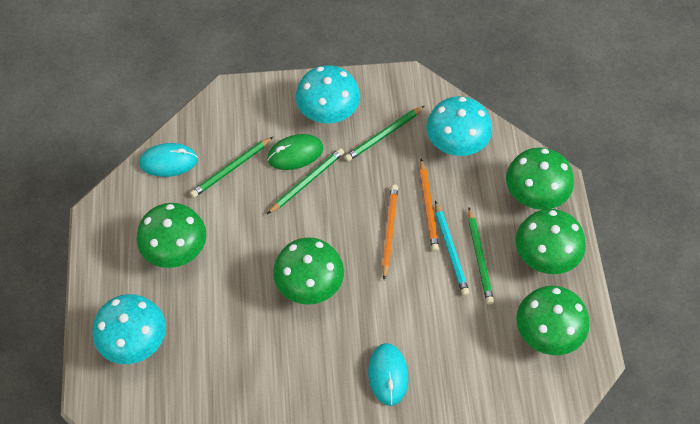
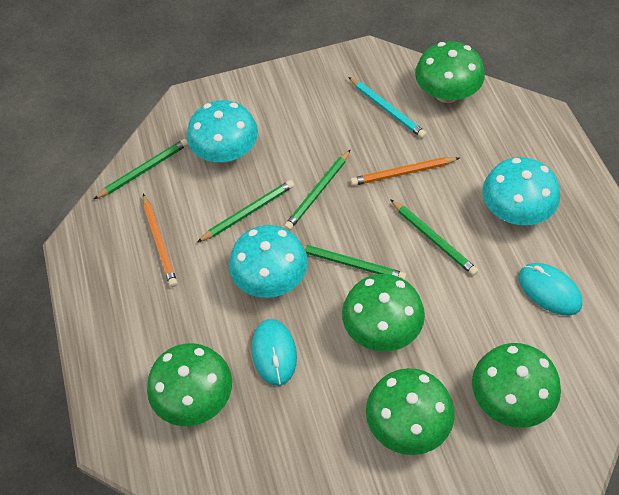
green mouse: [267,134,323,170] = 1 -> none = 0
green pencil: [190,137,273,198] [267,148,344,214] [344,106,424,162] [468,207,494,304] = 4 -> [94,139,188,199] [197,180,294,242] [284,149,351,230] [303,245,406,280] [390,199,478,276] = 5

